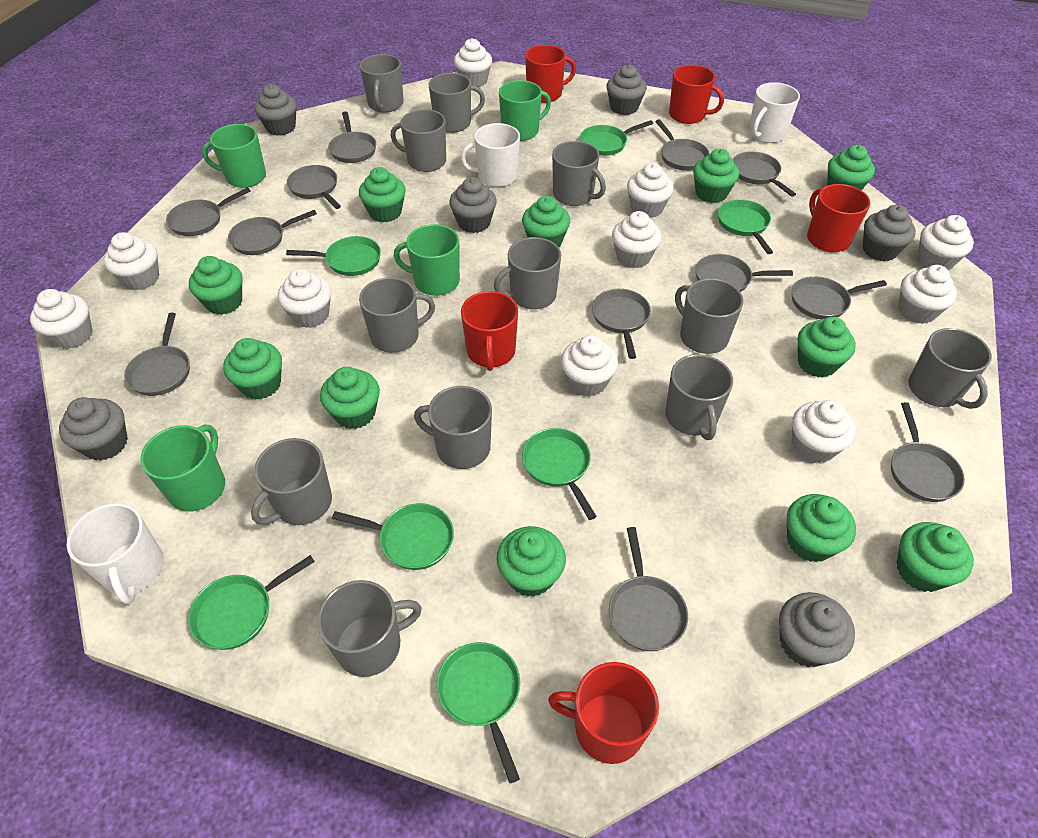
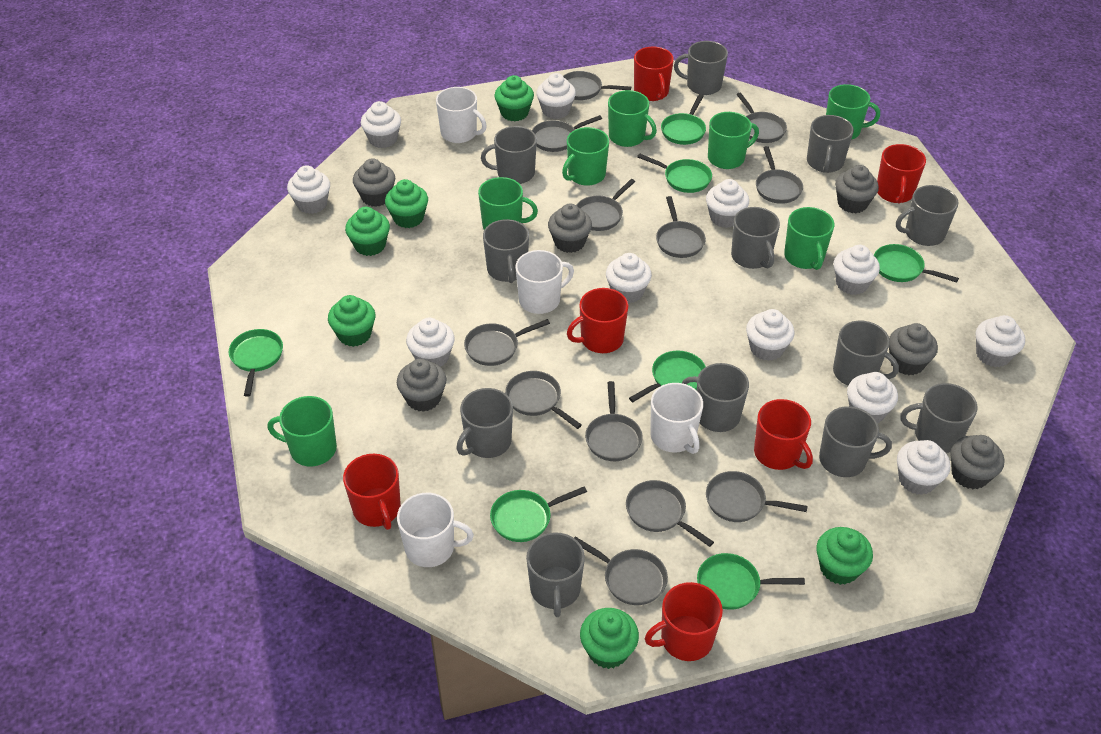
green cupcake: [189,256,243,315] [223,338,282,399] [320,367,380,429] [359,167,406,222] [497,526,566,597] [522,196,570,247] [693,149,739,203] [787,494,856,562] [798,317,856,378] [827,145,875,191] [897,522,974,592] = 11 -> [328,295,375,347] [345,207,390,256] [385,179,428,228] [494,75,534,122] [580,608,639,669] [816,527,873,585] = 6
green mug: [140,424,225,512] [202,124,266,188] [394,224,460,296] [499,80,551,141] = 4 -> [267,396,337,466] [478,177,538,230] [562,127,609,186] [608,90,657,147] [708,112,759,169] [784,207,834,270] [826,84,880,140] = 7
red mug: [461,291,518,371] [525,45,576,103] [548,662,659,764] [669,65,724,124] [807,184,870,252] = 5 -> [343,454,401,530] [567,288,628,353] [634,47,674,101] [645,582,723,661] [754,399,813,470] [877,144,926,203] = 6
white cupcake: [30,289,93,349] [103,232,159,290] [278,269,331,328] [454,38,492,87] [561,335,618,397] [612,211,662,268] [627,163,674,218] [792,400,855,463] [898,265,957,324] [918,215,974,270] = 10 -> [287,165,330,214] [361,101,401,148] [406,318,455,367] [536,73,576,119] [606,253,652,303] [706,179,749,228] [746,309,794,361] [834,245,880,295] [847,372,898,423] [897,440,951,495] [976,315,1025,367] = 11
white mug: [67,503,164,604] [460,123,520,187] [749,82,800,143] = 3 -> [397,493,474,567] [436,87,487,143] [515,250,574,314] [650,383,703,454] = 4

